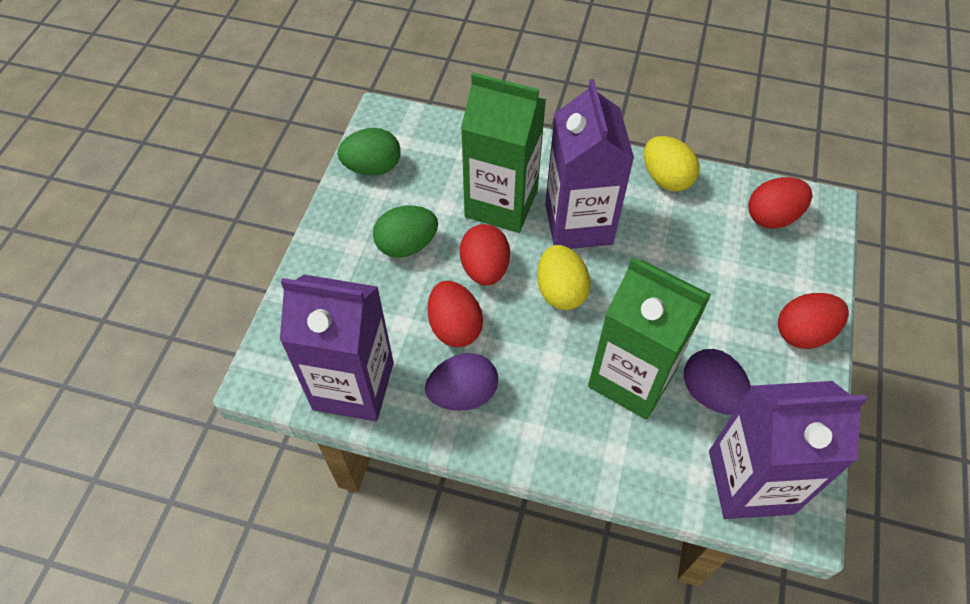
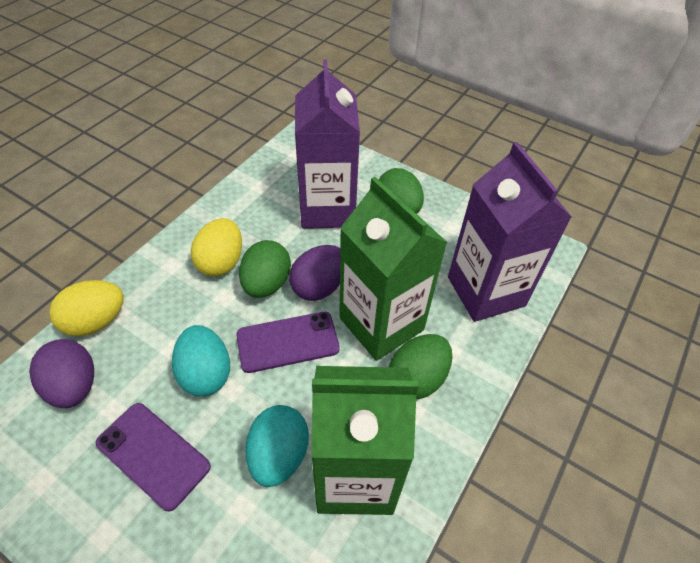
green egg: [337,128,401,176] [373,206,438,258] = 2 -> [239,240,291,298] [379,168,424,214] [389,334,453,399] = 3
purple carton: [280,275,394,422] [545,79,634,249] [709,381,867,519] = 3 -> [295,60,360,229] [448,142,572,322] = 2
purple phone: none = 0 -> [96,403,211,511] [236,312,340,373] = 2
red egg: [428,281,483,347] [460,224,510,286] [748,177,812,229] [778,293,849,349] = 4 -> none = 0
turquoise egg: none = 0 -> [172,325,230,396] [245,405,309,487] = 2

